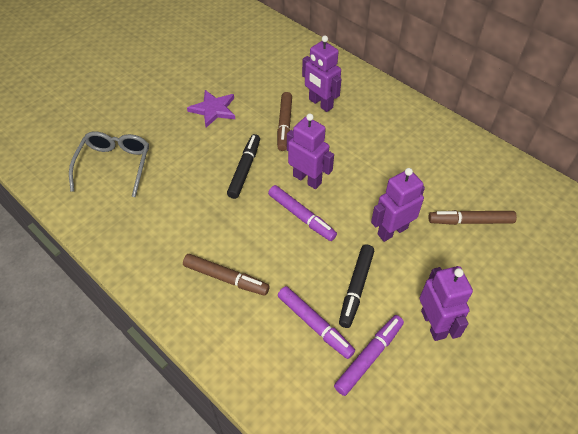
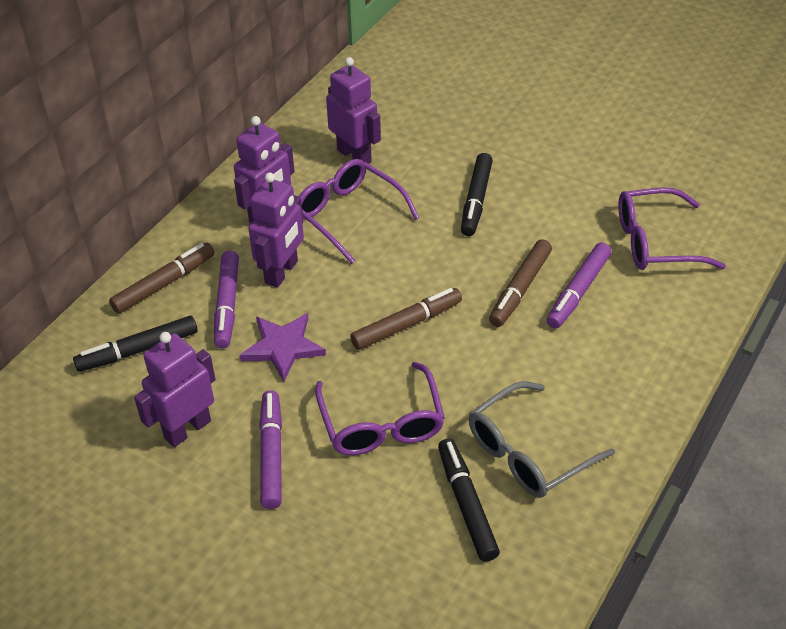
black marker: [227,134,260,199] [339,244,374,328] = 2 -> [73,316,198,372] [438,439,500,562] [461,153,493,236] = 3
purple glasses: none = 0 -> [299,159,419,264] [315,362,445,455] [618,188,726,270] = 3

